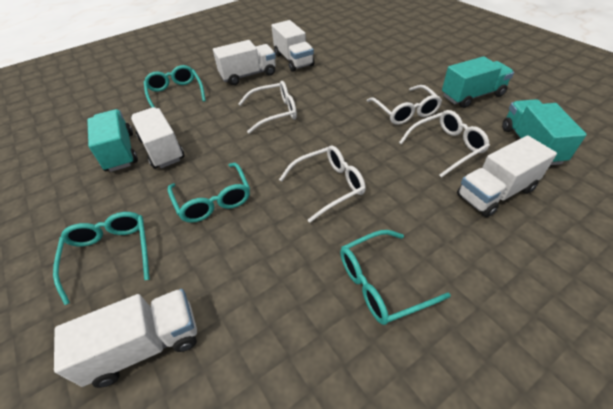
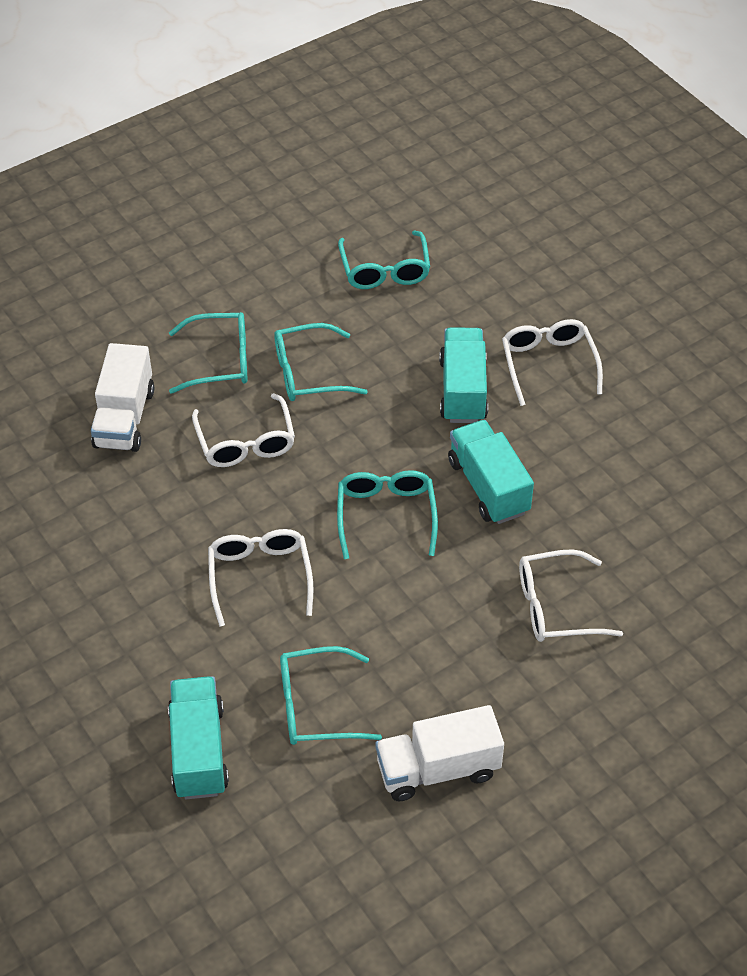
turquoise glasses: [53,212,150,305] [144,65,206,108] [168,163,250,223] [340,230,451,325] = 4 -> [169,312,248,394] [274,323,368,401] [280,646,382,745] [337,470,438,559] [338,231,430,289] = 5
white truck: [54,289,197,388] [131,107,184,169] [213,40,276,85] [271,20,314,72] [457,136,557,217] = 5 -> [91,343,154,452] [376,705,504,801] = 2

